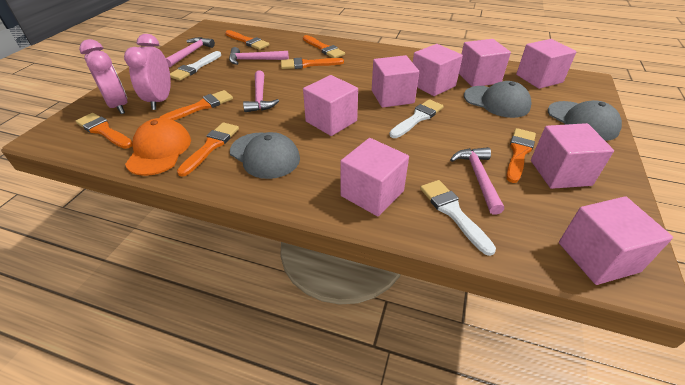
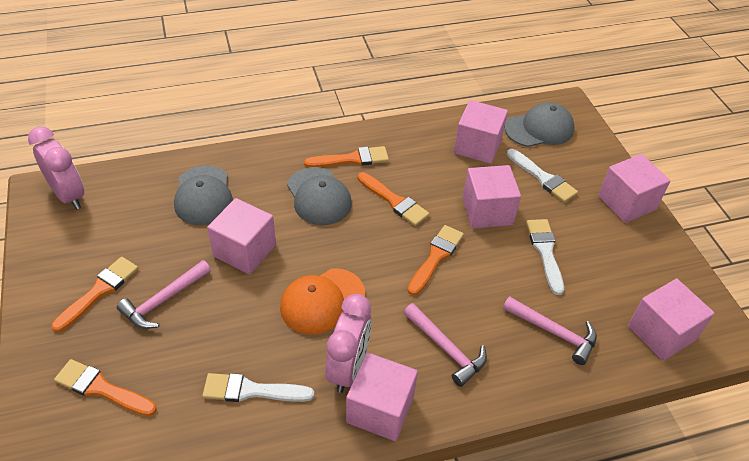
orange brush: [76,113,133,149] [159,90,233,120] [177,122,239,177] [225,30,269,50] [281,58,344,69] [303,35,345,58] [506,128,536,183] = 7 -> [52,257,138,332] [54,359,157,416] [304,146,389,168] [357,172,429,226] [408,225,464,295] = 5
pink cube: [303,75,358,136] [340,138,409,216] [372,55,419,108] [413,44,463,96] [459,39,511,87] [516,39,576,89] [531,123,614,189] [559,196,673,285] = 8 -> [207,198,276,275] [346,353,418,441] [454,100,508,164] [462,165,521,228] [598,154,671,223] [628,279,715,361] = 6
pink hammer: [166,37,215,67] [229,47,289,65] [243,70,279,112] [450,147,504,215] = 4 -> [117,260,211,329] [404,303,487,387] [503,296,597,365] = 3

